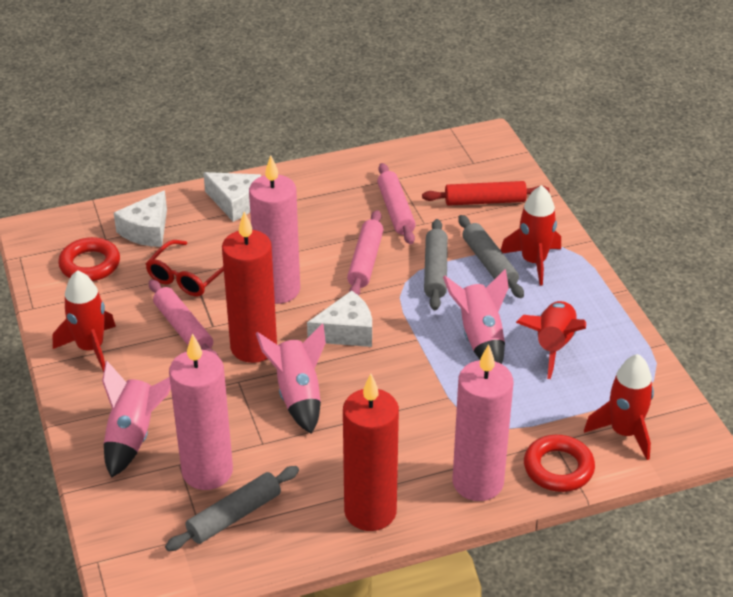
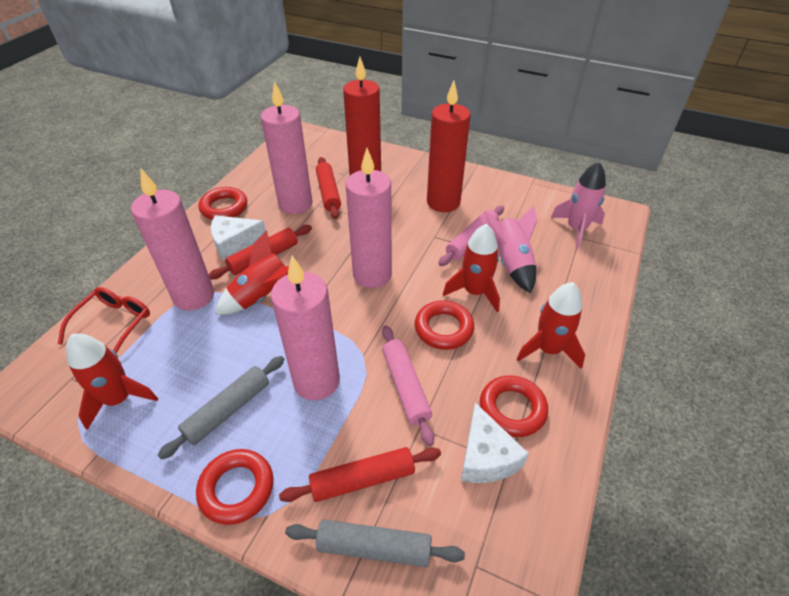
grey rolling pin: [165,466,299,551] [424,219,448,310] [458,215,524,298] = 3 -> [158,356,285,460] [285,520,465,567] = 2
pink candle: [169,333,233,490] [249,156,300,304] [453,344,513,501] = 3 -> [131,169,214,311] [261,81,313,214] [271,256,340,400] [346,148,392,288] = 4
pink rocket: [102,361,171,478] [255,323,326,434] [443,269,509,364] = 3 -> [484,206,537,293] [551,162,606,249] = 2
pink rolling pin: [149,279,218,356] [347,210,384,296] [377,163,416,244] = 3 -> [382,326,434,446] [438,206,504,266] = 2
red ring: [58,237,120,281] [524,435,595,492] = 2 -> [196,449,273,525] [199,187,247,220] [415,300,474,350] [480,375,548,437] = 4
red rolling pin: [422,181,549,206] = 1 -> [209,225,312,279] [279,447,441,502] [316,157,341,219] = 3
white cheese: [114,190,167,247] [203,172,261,222] [307,291,372,347] = 3 -> [211,215,266,261] [461,402,529,483] = 2

